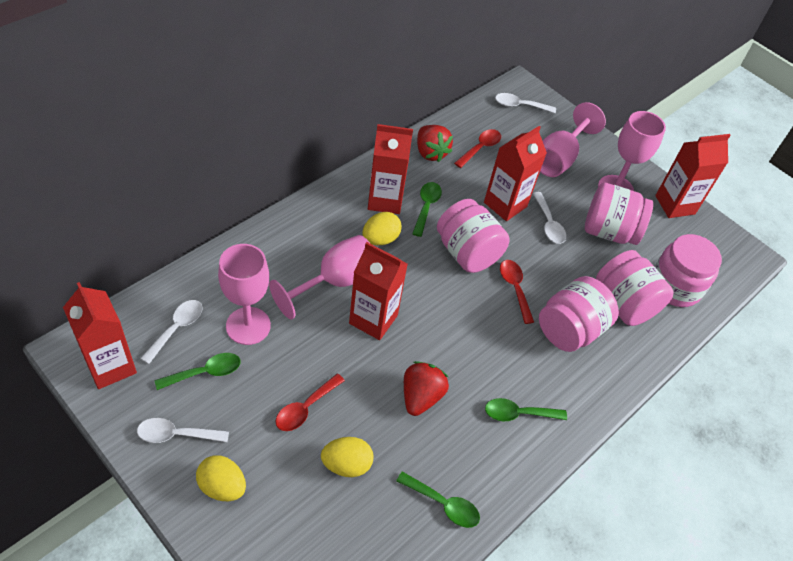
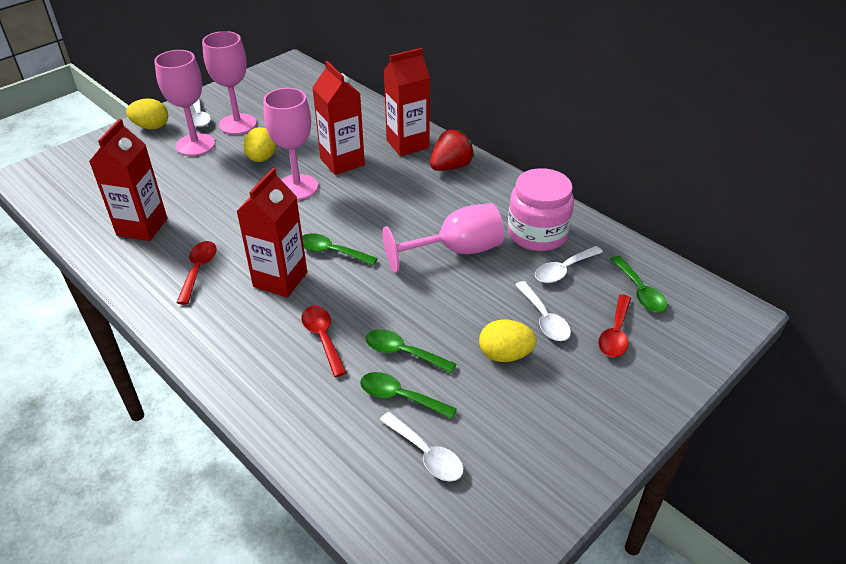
pink jar: [437,199,510,273] [539,276,619,352] [585,183,653,245] [596,250,674,326] [654,234,722,307] = 5 -> [508,168,574,251] = 1
red carton: [63,282,137,389] [349,242,408,340] [368,124,413,214] [484,126,547,221] [655,134,731,218] = 5 -> [89,119,167,241] [236,168,307,297] [312,61,365,175] [384,48,430,156] = 4
red strawberry: [404,361,449,416] [417,125,453,162] = 2 -> [430,129,475,171] = 1

